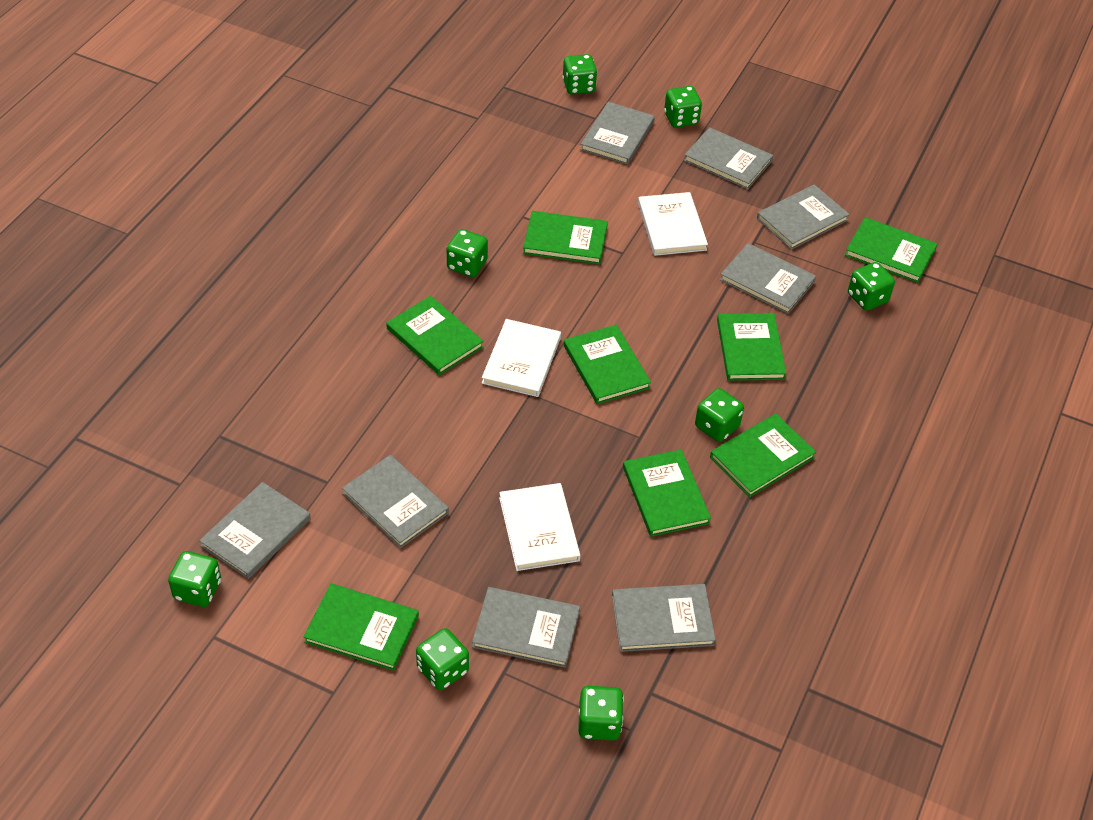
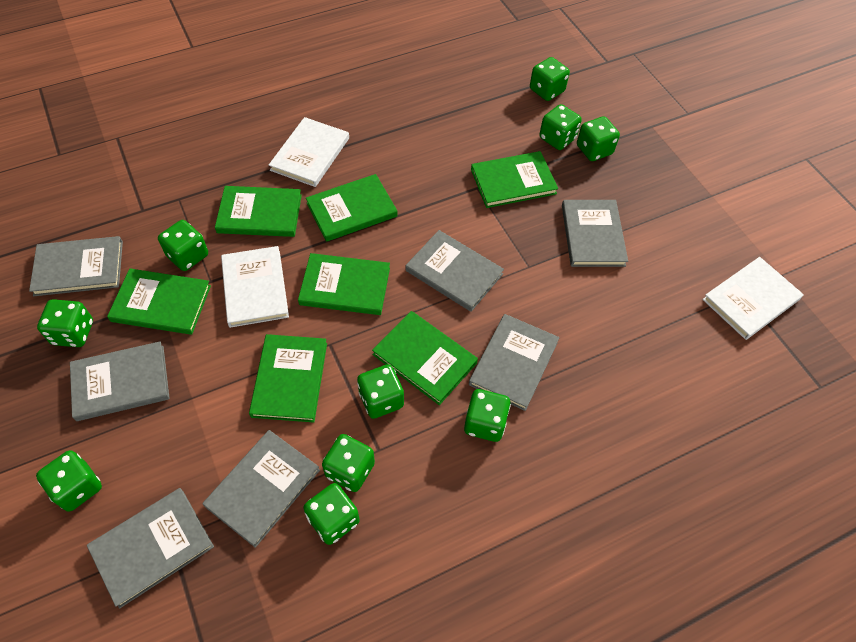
green book: [304,583,419,671] [386,296,483,375] [523,211,608,264] [564,325,651,404] [623,449,711,537] [710,413,816,497] [717,313,787,381] [845,217,937,283] = 8 -> [107,269,211,335] [215,186,302,237] [249,334,327,423] [298,253,390,315] [306,174,398,242] [372,311,478,405] [471,151,558,208] = 7
green dice: [168,551,221,607] [416,628,469,690] [447,229,488,277] [562,54,597,95] [578,686,624,740] [664,86,702,128] [695,388,744,442] [848,262,895,311] = 8 -> [36,450,102,512] [37,299,93,347] [158,220,208,271] [303,483,360,545] [322,434,375,492] [357,364,404,419] [464,389,511,442] [530,57,570,101] [539,104,582,150] [577,116,620,161] = 10
grey book: [199,482,311,579] [342,455,449,548] [472,587,580,668] [580,102,655,165] [612,584,716,652] [684,127,773,189] [720,243,816,314] [757,184,850,250] = 8 -> [29,236,123,296] [70,341,170,421] [87,488,214,608] [202,430,320,548] [406,230,504,312] [469,314,559,411] [562,200,628,267] = 7

